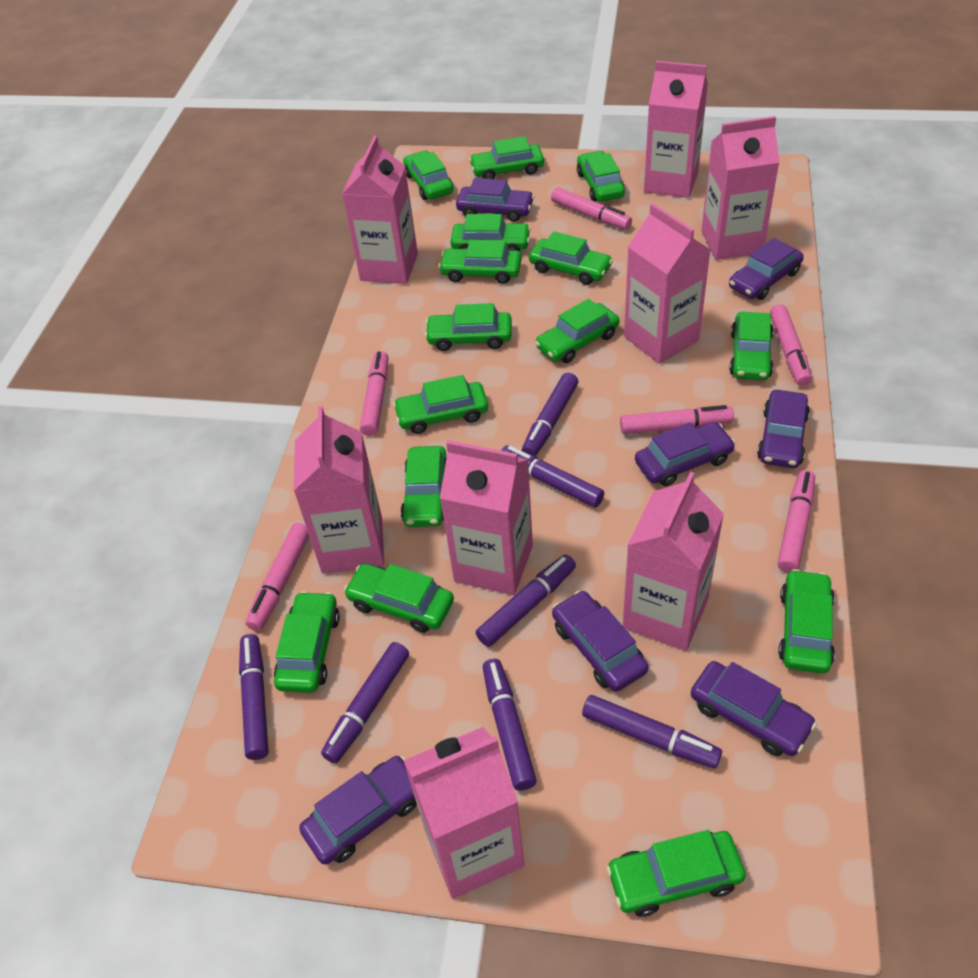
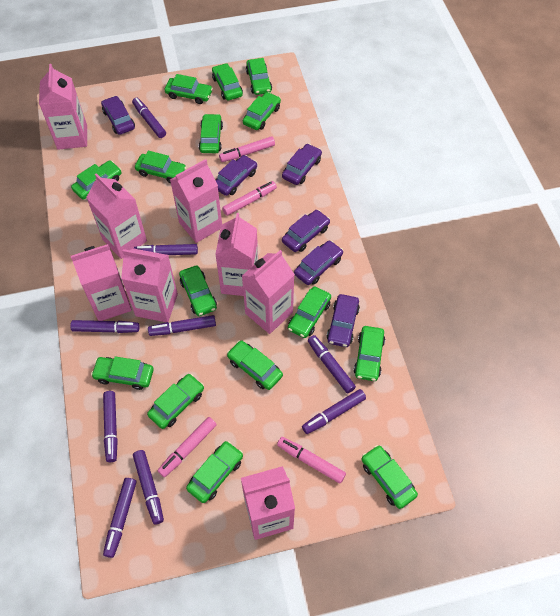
pink marker: [245,523,309,631] [360,351,389,436] [551,187,632,230] [620,405,734,434] [770,304,812,386] [778,470,815,573] = 6 -> [157,417,217,477] [219,136,275,162] [222,181,277,216] [277,437,346,484] = 4
purple car: [299,756,417,865] [456,178,534,222] [552,590,649,692] [635,422,736,486] [691,661,817,756] [729,238,804,300] [757,390,810,468] = 7 -> [101,96,135,135] [216,155,257,196] [282,144,322,185] [282,210,330,252] [294,240,343,285] [327,294,360,347] = 6
purple marker: [239,634,269,760] [321,642,409,763] [476,554,576,647] [483,659,537,791] [501,446,604,508] [522,373,578,456] [582,695,722,768] = 7 -> [70,320,139,333] [103,391,118,462] [103,478,137,558] [132,98,166,138] [133,450,164,525] [134,244,198,255] [148,315,216,336] [302,389,366,434] [308,335,356,393] = 9

